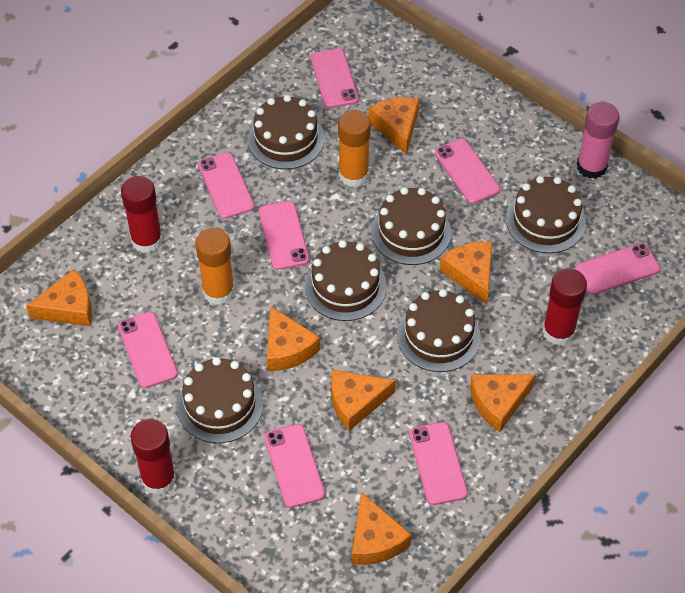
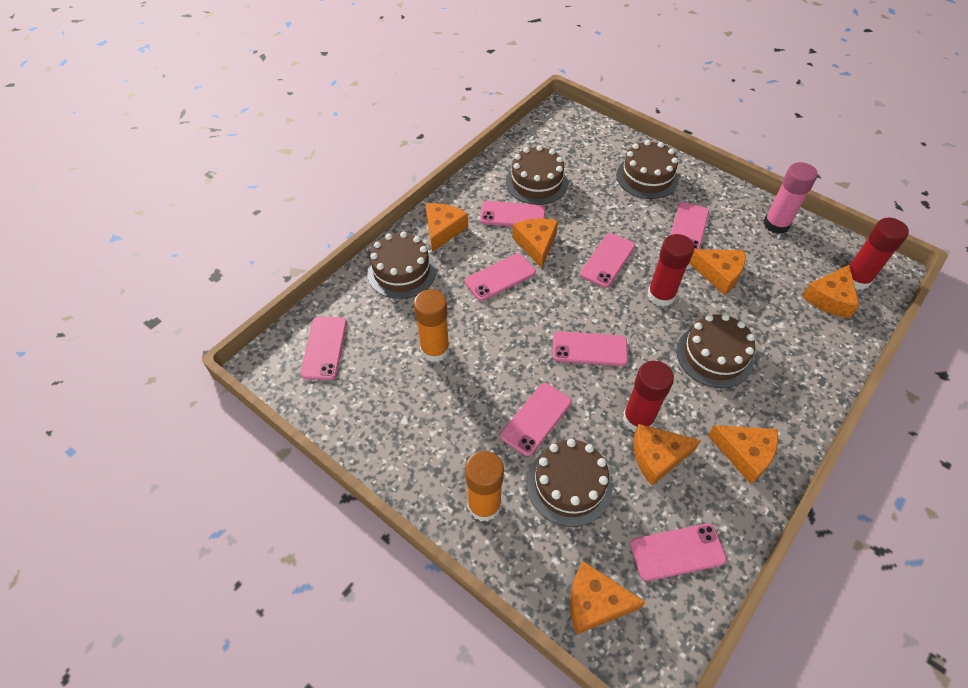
brown cake: [177,357,263,443] [248,95,324,169] [305,240,387,321] [372,187,451,265] [397,289,481,372] [506,176,586,253] = 6 -> [367,232,436,299] [506,145,568,205] [527,439,612,527] [616,140,679,199] [677,314,755,388] = 5

